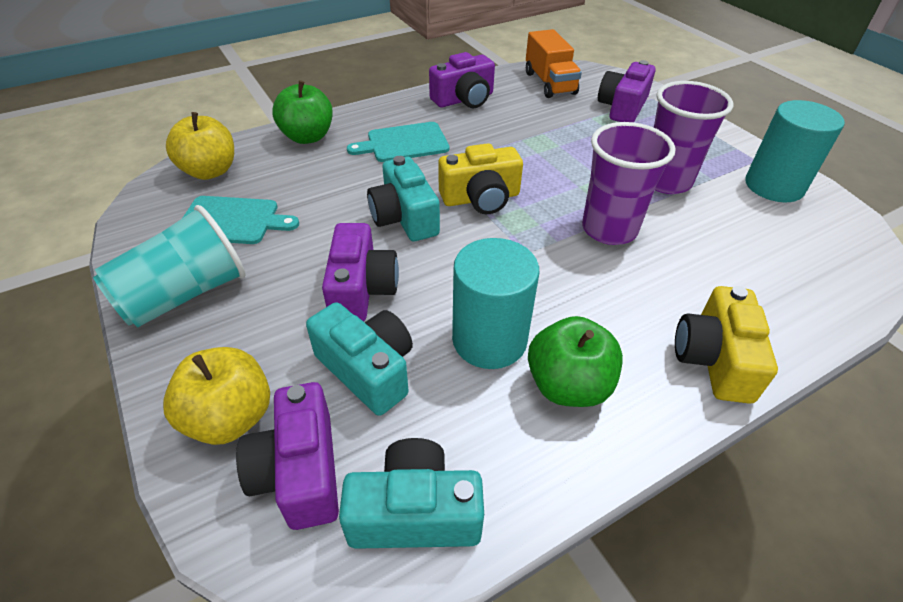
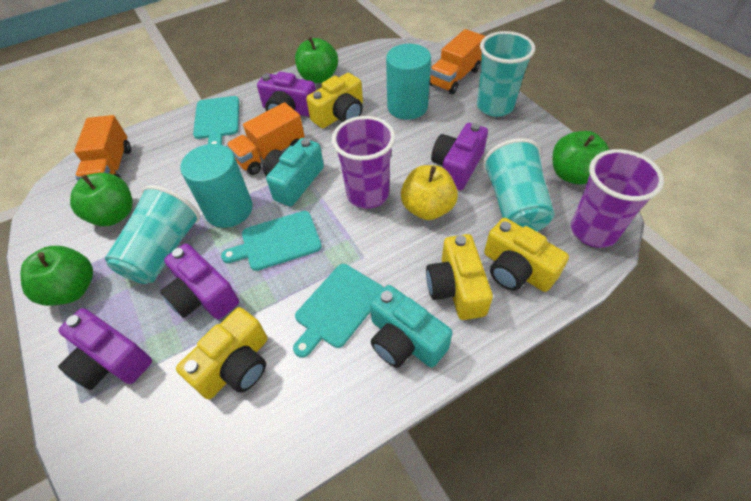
green apple: [272,80,333,144] [528,316,623,407] = 2 -> [20,246,93,306] [70,173,133,226] [295,37,338,83] [553,131,609,184] = 4
orange truck: [526,29,582,98] = 1 -> [74,115,131,181] [226,102,305,175] [429,29,486,94] = 3
turquoise camera: [306,302,413,416] [339,438,484,549] [367,156,440,241] = 3 -> [263,138,324,206] [370,285,452,368] = 2
turquoise cup: [93,205,246,327] = 1 -> [105,185,200,284] [477,31,535,117] [483,138,554,231] = 3
turquoise cutting board: [183,196,299,244] [347,122,449,162] = 2 -> [193,96,239,145] [221,211,322,271] [293,264,384,358] = 3
yellow apple: [163,347,270,445] [166,112,234,180] = 2 -> [401,165,458,220] = 1
yellow camera: [438,143,523,214] [675,286,778,404] = 2 -> [176,307,268,399] [306,73,363,128] [426,234,493,320] [484,218,569,292] = 4

